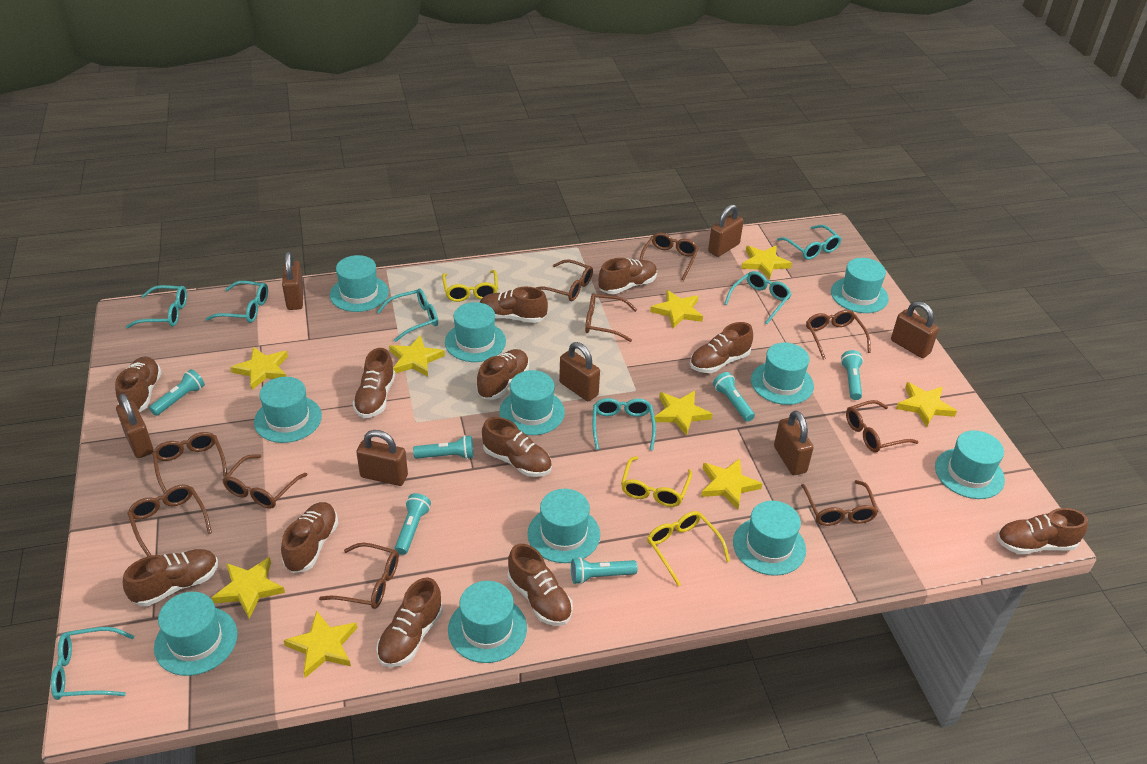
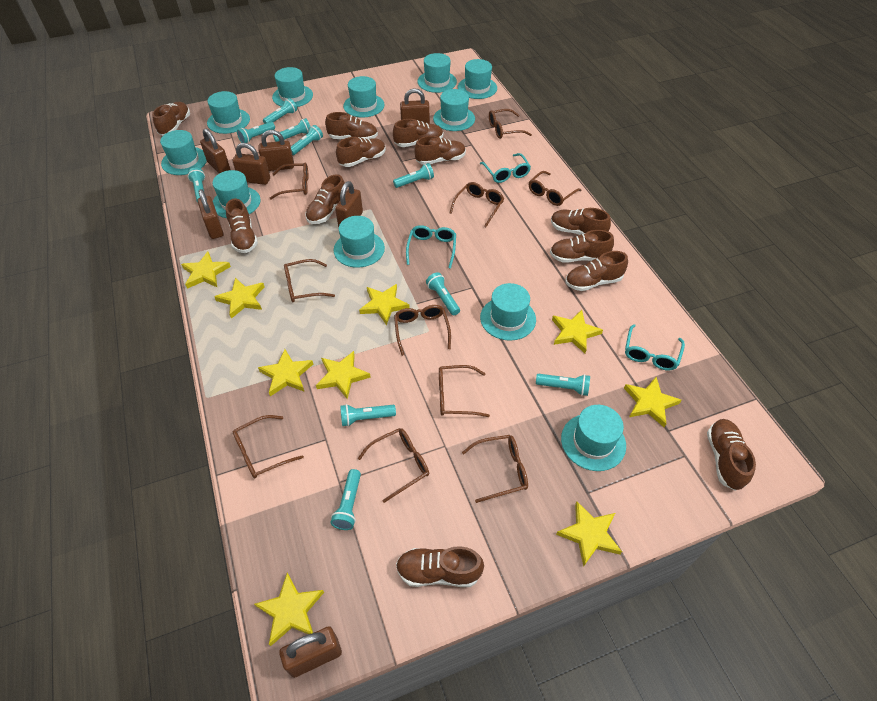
turquoise flashlight: [149,369,205,416] [395,493,431,555] [413,435,474,459] [571,557,638,584] [713,372,755,422] [841,350,863,400] = 6 -> [188,168,205,203] [237,122,275,143] [263,98,297,124] [273,118,311,142] [291,125,323,155] [331,469,361,530] [340,404,396,427] [393,163,434,188] [426,272,460,315] [536,374,590,396] = 10
turquoise glasses: [51,627,134,700] [126,285,187,328] [206,281,268,323] [377,288,438,342] [592,398,656,451] [724,271,792,324] [777,225,842,260] = 7 -> [406,225,456,269] [480,153,531,183] [625,324,685,371] = 3
yellow glasses: [442,270,498,302] [621,456,692,507] [647,511,730,586] = 3 -> none = 0

